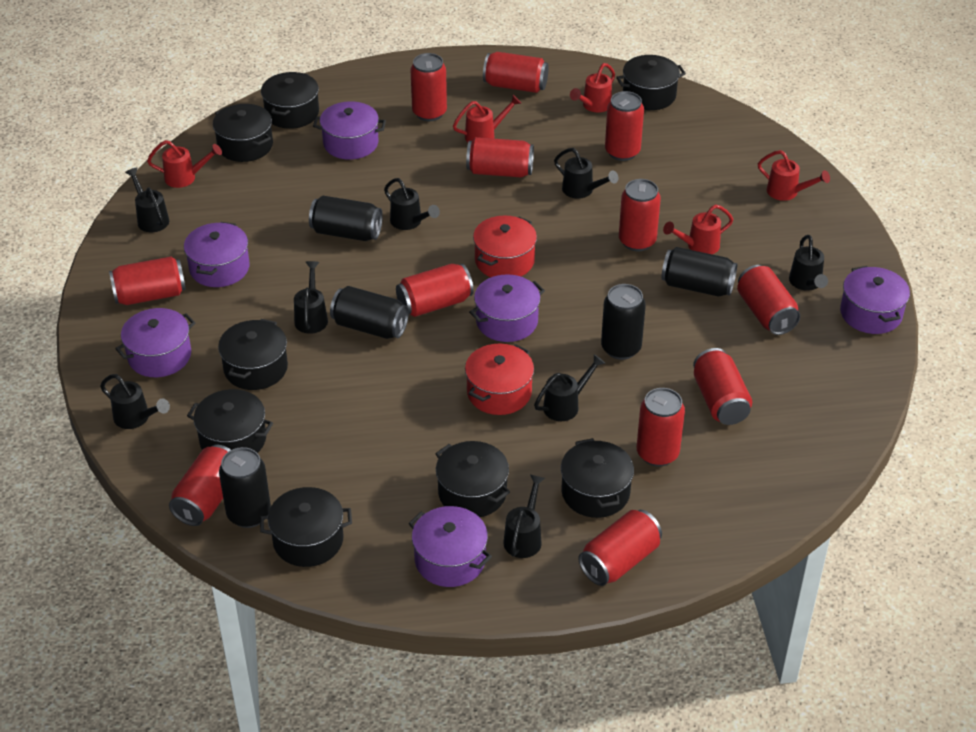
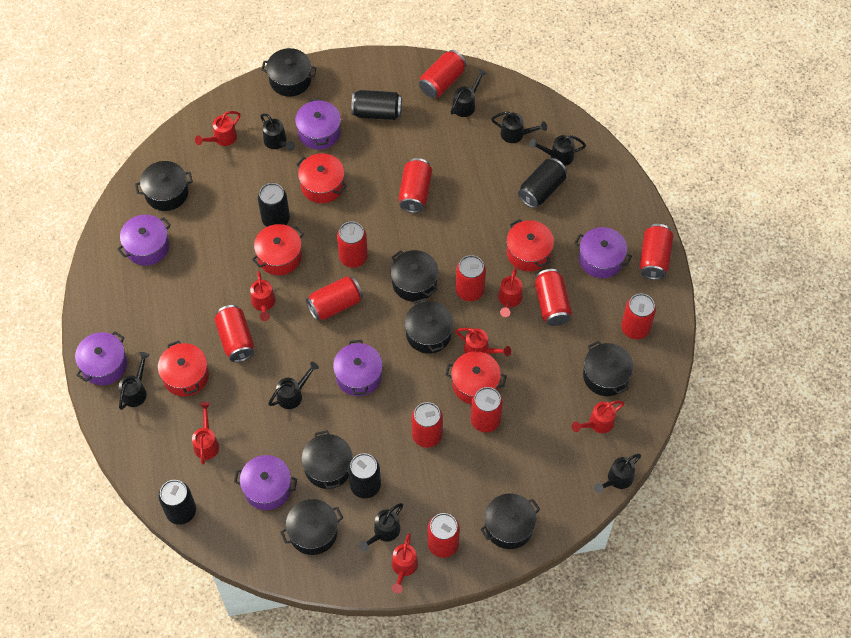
red pot: [465,344,534,415] [473,215,537,277] = 2 -> [158,340,209,396] [252,224,304,275] [296,153,347,203] [445,351,507,404] [506,219,554,271] = 5
red watering can: [147,140,222,188] [453,95,521,142] [570,63,615,112] [663,205,733,254] [758,150,830,201] = 5 -> [192,402,219,465] [195,111,241,146] [250,271,276,321] [392,533,418,593] [456,328,511,356] [498,267,523,317] [572,401,624,433] = 7

